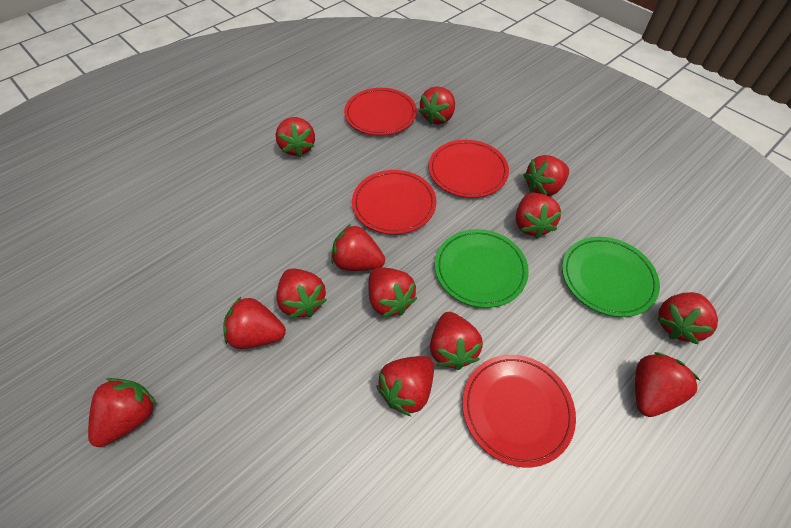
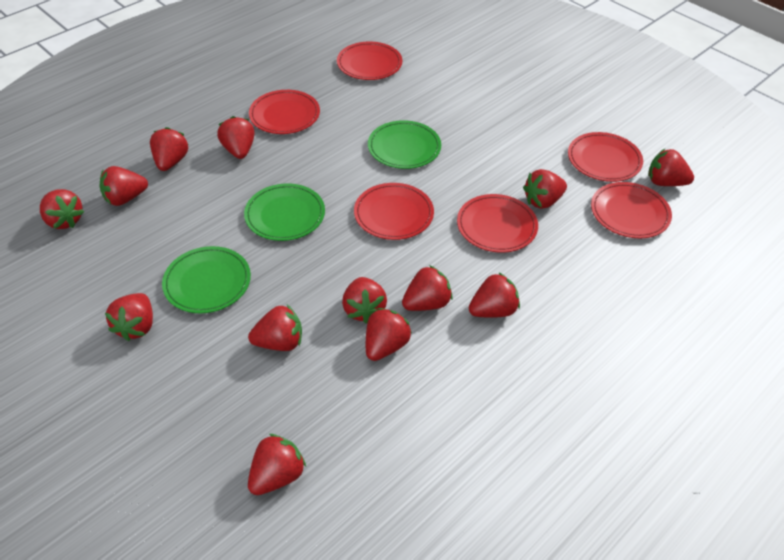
green plate: [435,229,529,308] [562,237,660,317] = 2 -> [162,246,251,313] [244,183,325,241] [368,120,441,169] = 3
red plate: [344,88,417,136] [352,170,436,234] [429,140,509,198] [462,355,576,467] = 4 -> [249,90,320,134] [337,42,402,80] [354,183,434,240] [457,194,538,253] [568,132,643,182] [591,182,672,238] = 6

